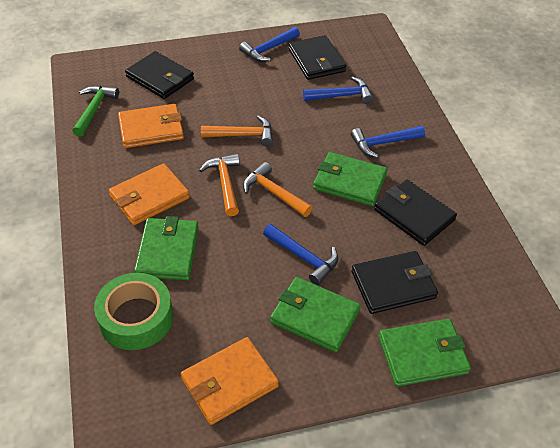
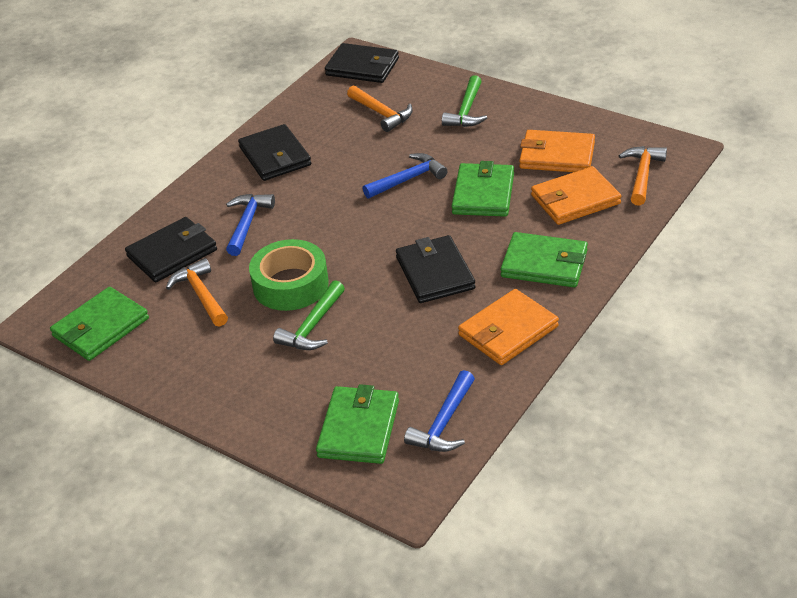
blue hammer: [239,27,300,62] [263,224,339,285] [303,76,373,104] [351,126,425,158] = 4 -> [226,194,275,256] [362,153,447,199] [404,370,475,452] = 3
green hammer: [73,85,119,137] = 1 -> [273,280,345,350] [442,75,487,127] = 2

